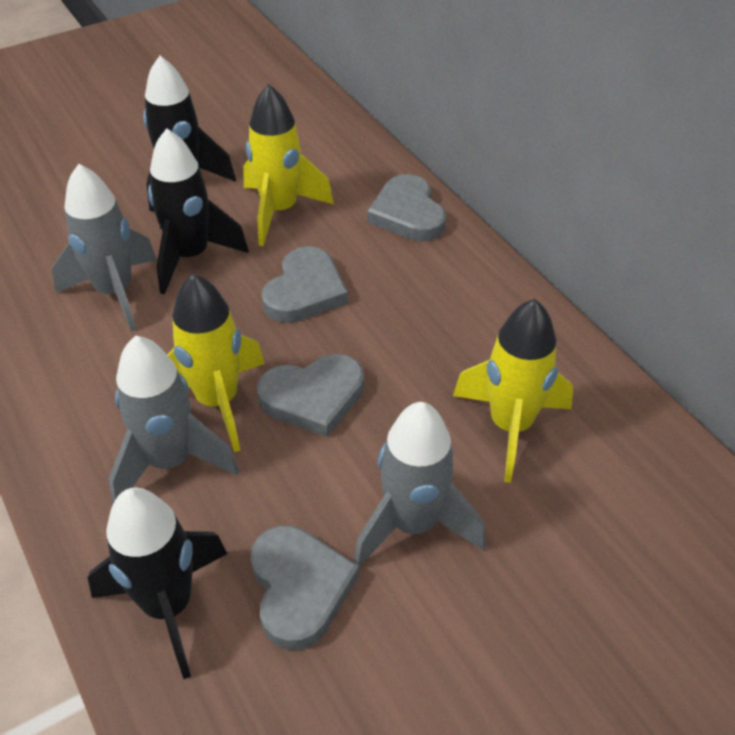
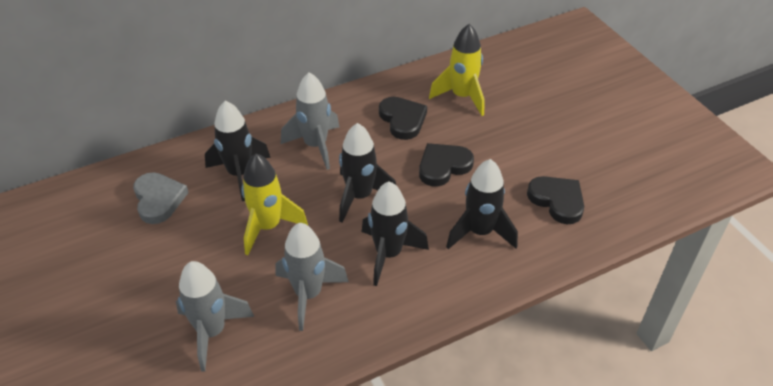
black heart: none = 0 -> [379,97,427,140] [419,143,474,186] [527,176,584,224] = 3
black rocket: [88,487,227,679] [143,56,236,212] [148,128,249,295] = 3 -> [205,100,271,201] [339,123,396,223] [362,181,429,286] [446,159,518,249] = 4
grey heart: [250,525,359,650] [257,354,364,437] [261,246,348,323] [367,174,446,241] = 4 -> [133,172,189,224] = 1
yellow rocket: [167,273,265,452] [243,84,334,246] [453,299,573,483] = 3 -> [241,154,308,255] [429,24,484,116] = 2

